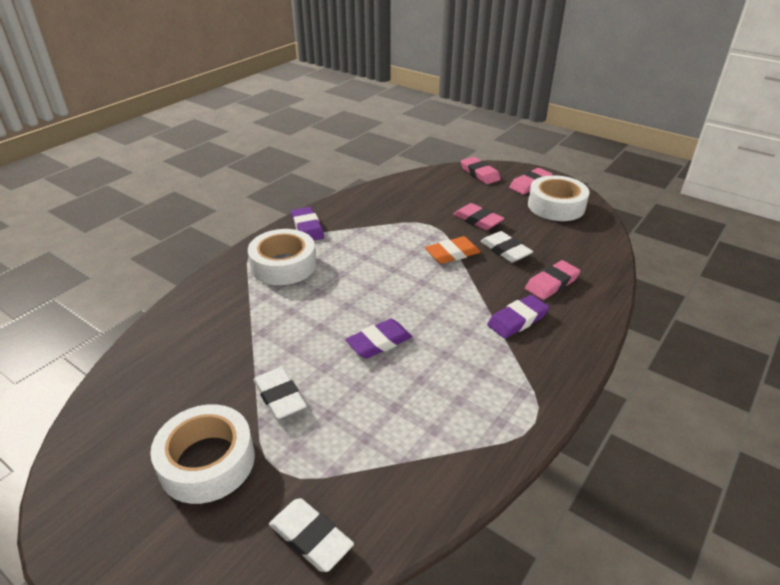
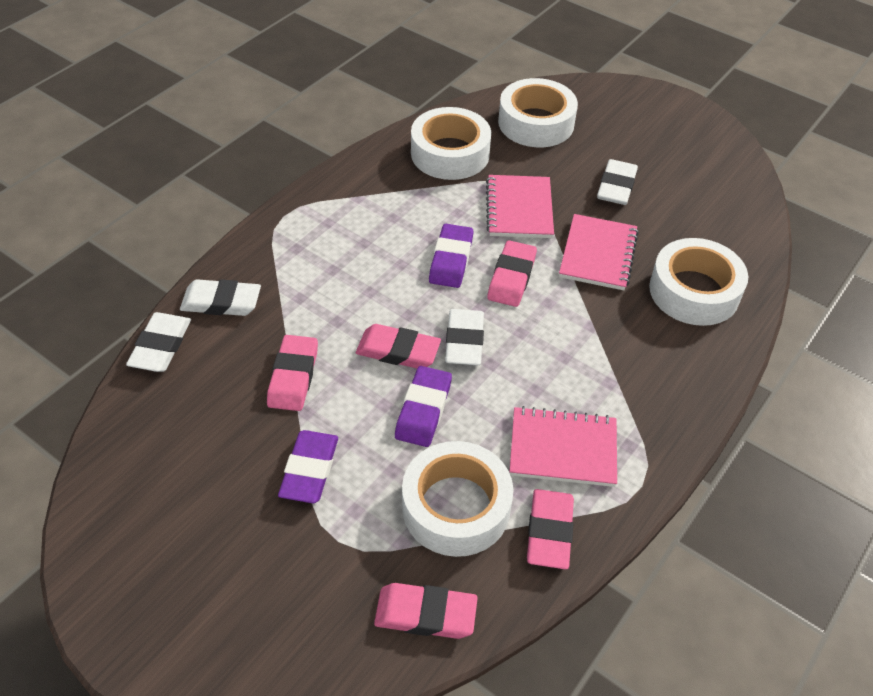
orange eraser: [425,236,480,264] = 1 -> none = 0
pink eraser: [453,203,505,230] [461,157,501,184] [509,168,553,195] [525,260,580,300] = 4 -> [267,335,318,411] [356,324,441,368] [374,583,478,639] [487,240,537,307] [527,489,574,569] = 5
pink notebook: none = 0 -> [486,175,554,238] [509,406,617,487] [559,214,639,290] = 3
white eraser: [253,367,307,420] [269,498,354,572] [480,231,533,263] = 3 -> [126,312,191,372] [180,279,261,316] [445,309,484,365] [597,159,638,205] = 4
white tape: [150,404,255,504] [248,229,316,285] [528,175,589,221] = 3 -> [402,441,513,557] [411,107,491,180] [498,78,578,147] [649,238,748,326] = 4

